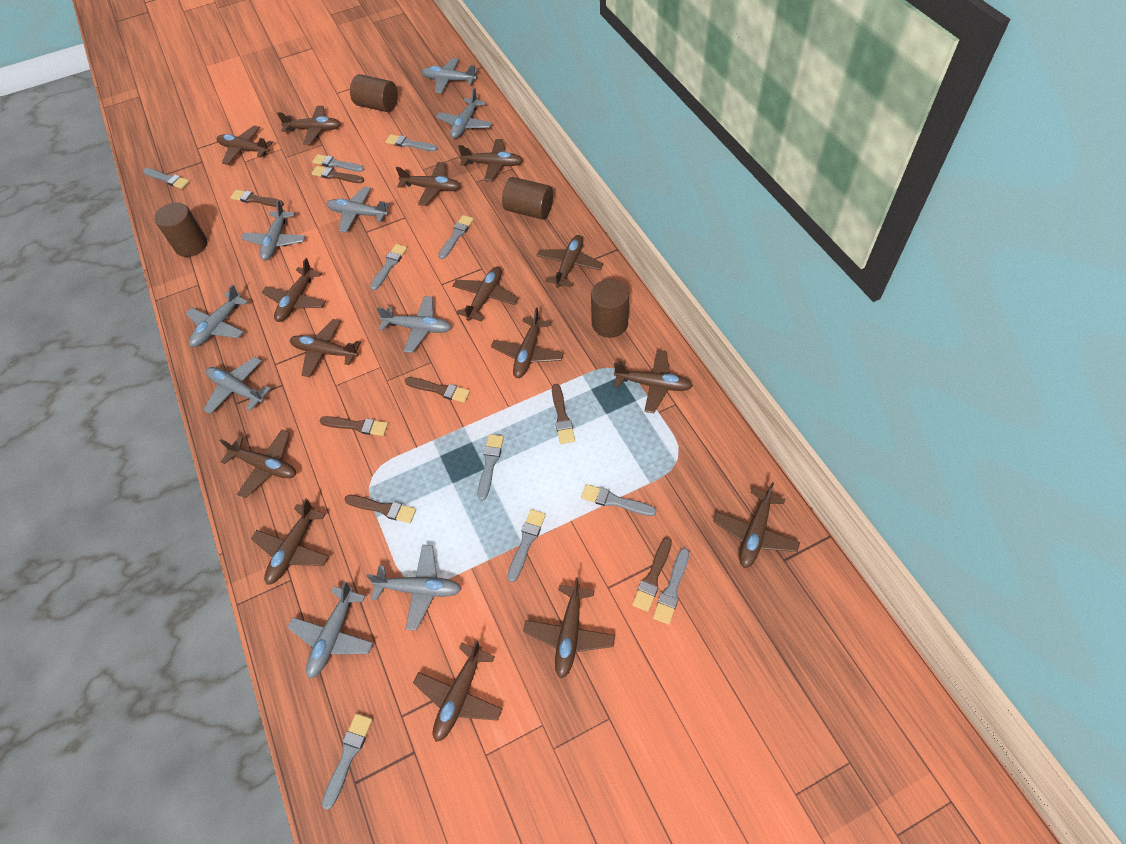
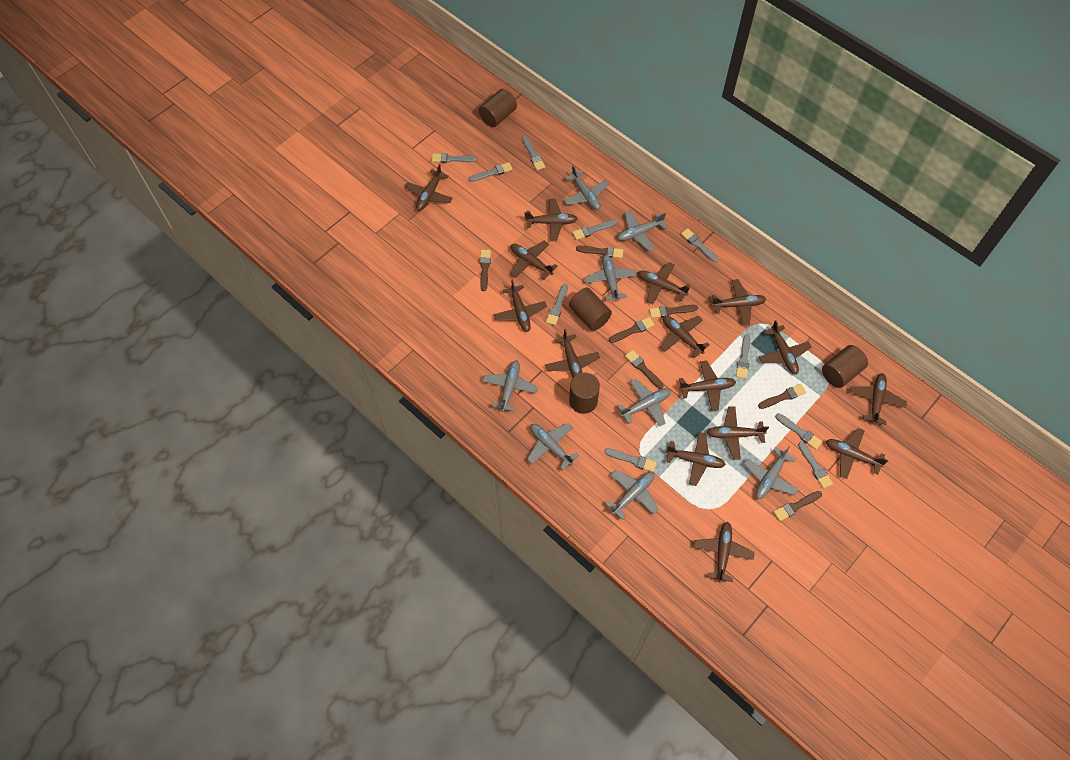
grey plane: [186,284,248,347] [203,357,271,414] [241,200,306,260] [287,581,373,678] [327,187,390,233] [366,545,462,630] [376,296,452,353] [421,58,478,93] [436,88,493,138] = 9 -> [482,360,538,412] [527,423,579,470] [563,165,610,210] [584,255,637,301] [605,470,659,520] [617,210,667,251] [617,379,671,427] [744,446,799,499] = 8

